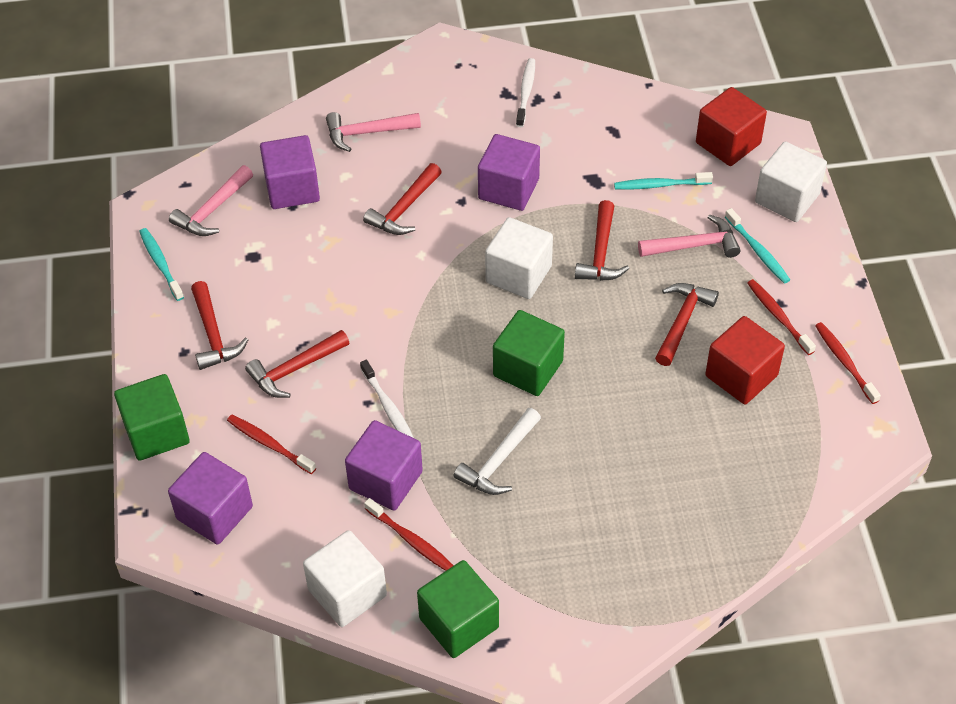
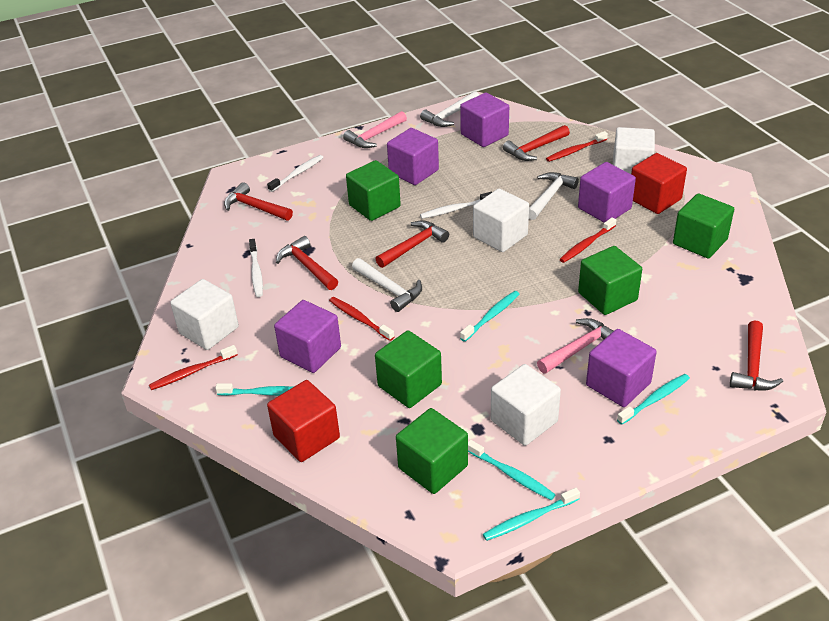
green cube: [114,374,190,461] [417,560,499,658] [493,310,565,396] = 3 -> [346,160,401,221] [375,330,442,408] [396,408,468,494] [578,246,642,315] [673,193,734,258] = 5
pink hammer: [169,165,253,236] [326,112,421,152] [638,214,741,258] = 3 -> [343,111,407,148] [537,318,613,374] = 2
purple cube: [168,452,253,545] [260,135,320,209] [345,420,423,511] [478,134,540,211] = 4 -> [274,300,341,373] [387,128,439,185] [460,93,509,147] [578,162,636,222] [586,329,657,407] = 5
turquoise toothbrush: [139,228,184,301] [614,172,713,190] [725,208,790,284] = 3 -> [215,383,293,396] [460,291,519,342] [468,440,556,500] [483,488,580,541] [617,374,690,425] = 5
white cube: [303,530,387,627] [485,217,553,299] [755,141,827,222] = 3 -> [170,279,239,350] [473,189,529,252] [491,364,561,446] [613,127,655,174] = 4
white hammer: [454,408,541,495] = 1 -> [352,258,422,312] [420,91,479,127] [529,172,579,220] = 3
white toothbrush: [360,360,414,438] [516,58,535,127] = 2 -> [249,239,263,297] [267,155,324,192] [420,192,492,219] = 3

